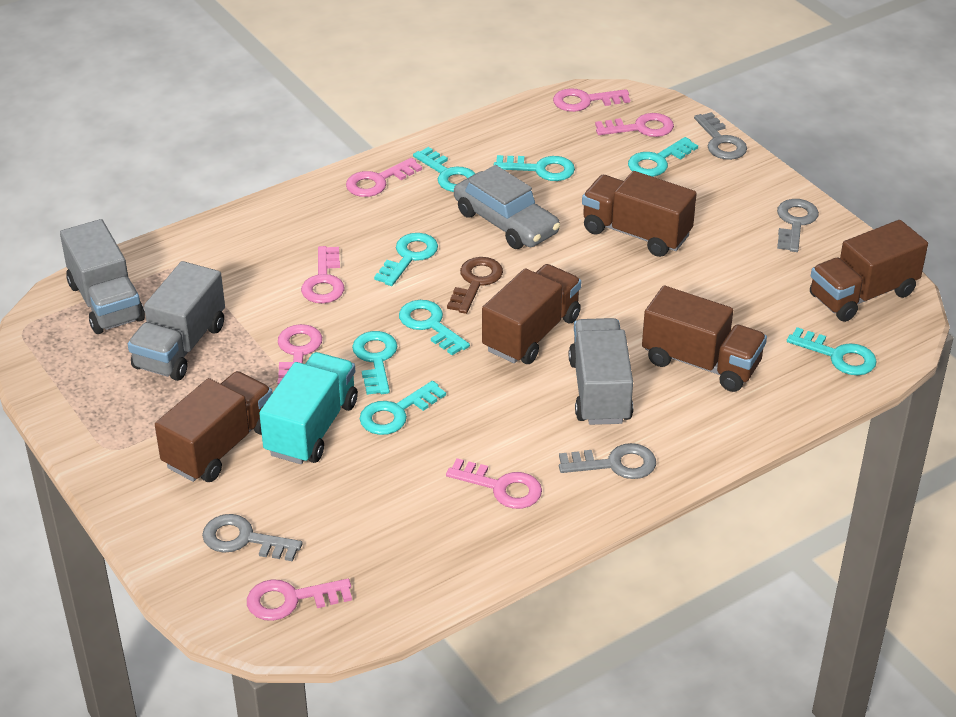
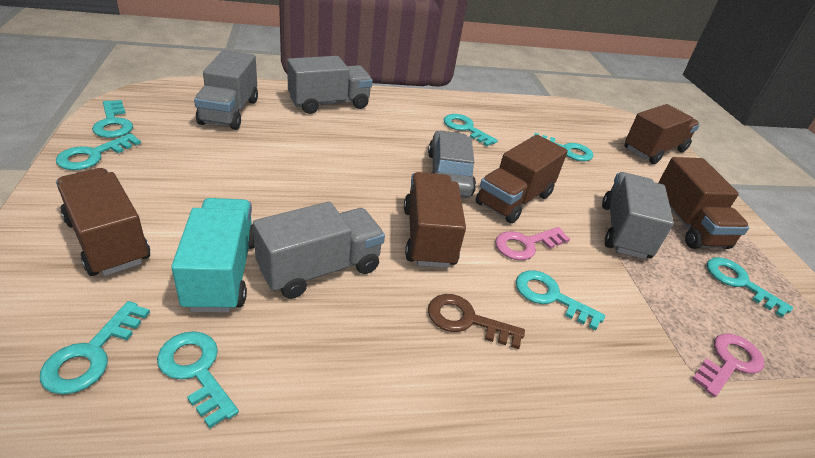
grey key: [202,514,303,561] [559,443,656,479] [694,112,747,160] [777,199,819,252] = 4 -> none = 0
grey truck: [60,219,145,334] [128,261,225,381] [569,318,633,425] = 3 -> [194,50,258,130] [253,202,385,299] [287,56,373,114] [602,172,674,259] = 4
pink key: [247,579,352,621] [278,324,322,385] [301,246,344,303] [346,158,422,197] [446,458,542,509] [553,88,630,112] [595,113,674,137] = 7 -> [495,227,570,260] [692,333,764,397] = 2

